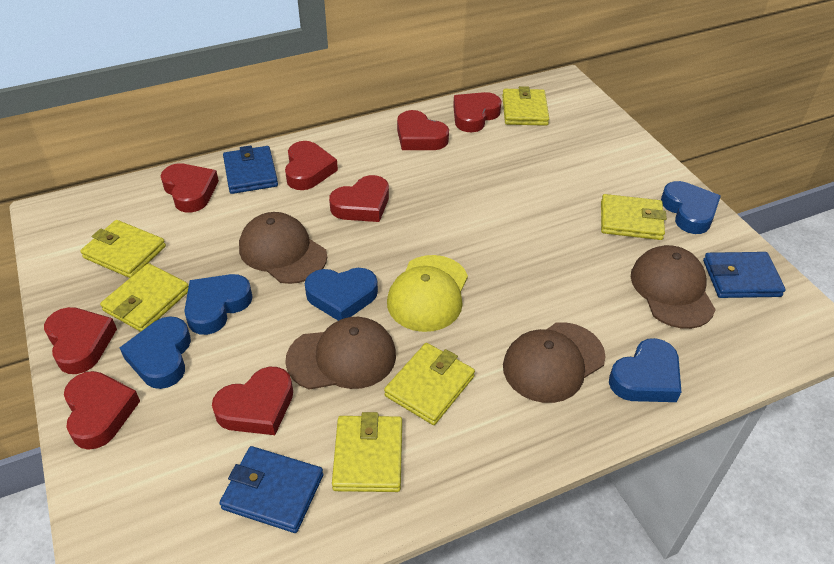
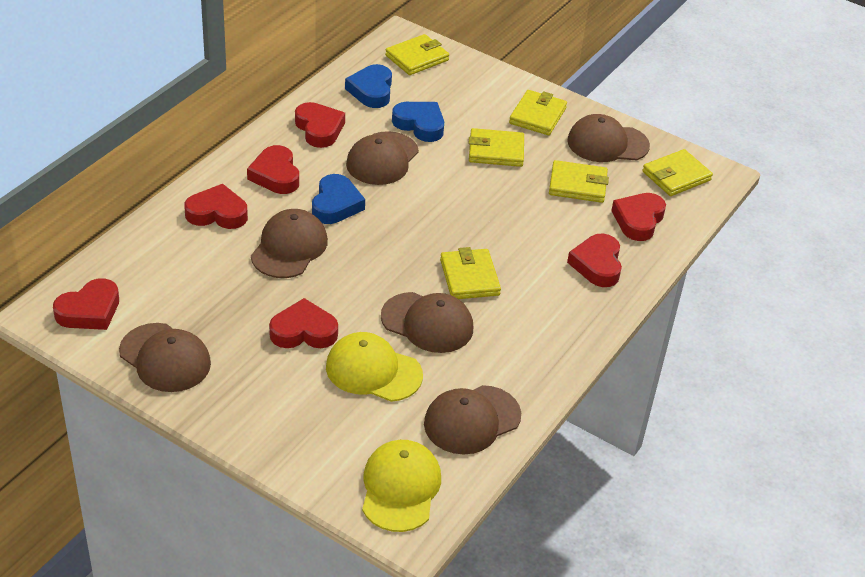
blue heart: [120,316,191,389] [184,274,253,335] [305,268,378,321] [609,338,681,402] [661,181,721,234] = 5 -> [312,174,365,224] [345,64,392,108] [392,102,444,142] = 3
blue wallet: [219,446,323,533] [223,145,278,194] [703,252,786,298] = 3 -> none = 0
brown cap: [239,212,327,284] [285,317,396,390] [503,322,606,403] [631,245,716,329] = 4 -> [119,323,211,392] [251,209,328,278] [346,131,419,185] [381,292,473,353] [424,385,521,455] [567,114,650,162] = 6
red heart: [44,307,117,374] [64,371,140,450] [160,163,219,212] [212,367,293,435] [285,141,338,190] [329,175,389,222] [397,110,449,150] [453,92,501,132] = 8 -> [53,278,119,330] [184,184,248,229] [247,145,299,194] [269,298,338,348] [295,102,345,148] [567,234,622,287] [611,193,666,241] = 7
yellow cap: [387,255,468,332] = 1 -> [326,332,423,402] [362,440,441,532] = 2

